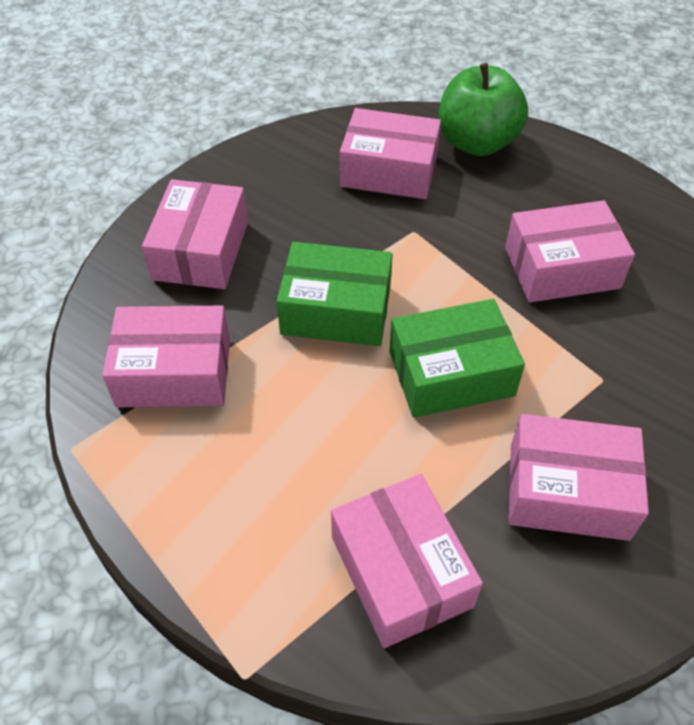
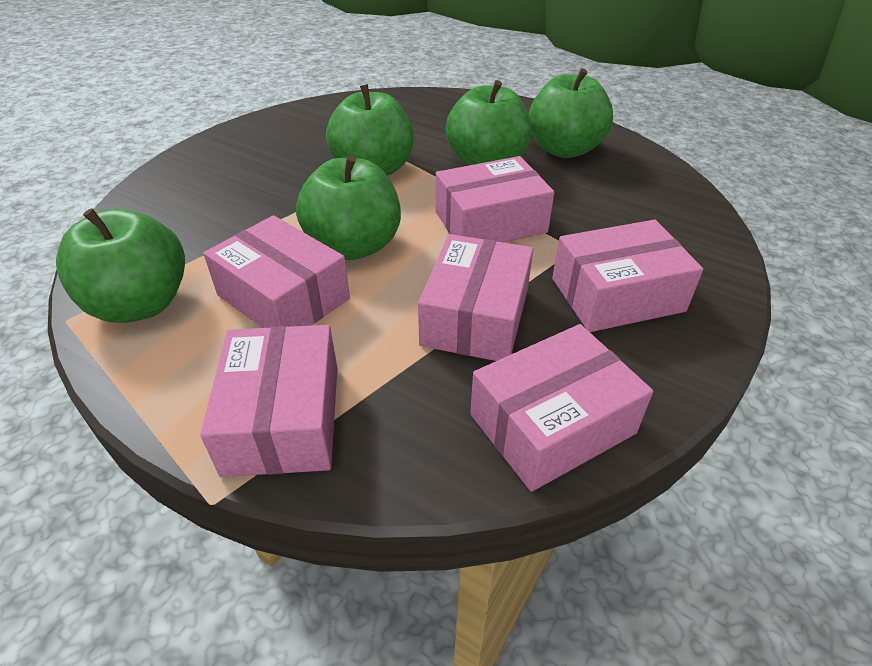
green apple: [438,63,528,156] = 1 -> [56,208,185,323] [296,155,401,260] [326,84,414,176] [446,80,532,166] [529,68,613,158] = 5
green box: [277,242,393,346] [389,299,525,418] = 2 -> none = 0

